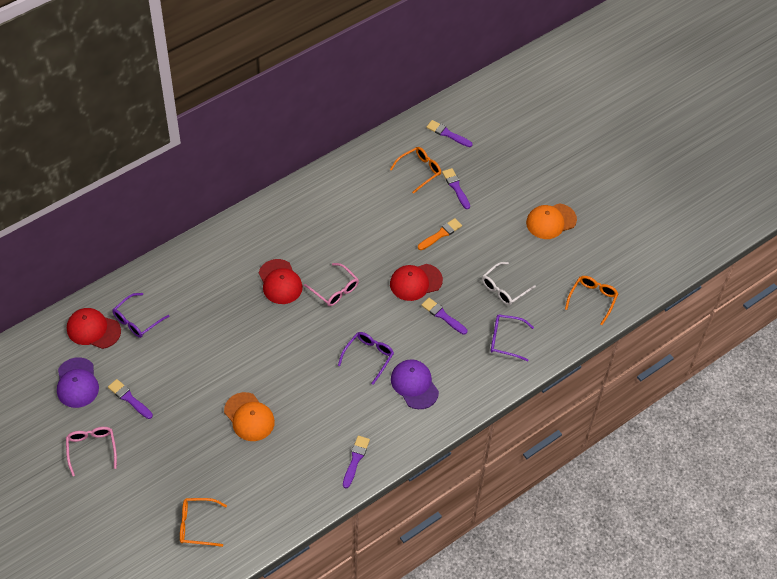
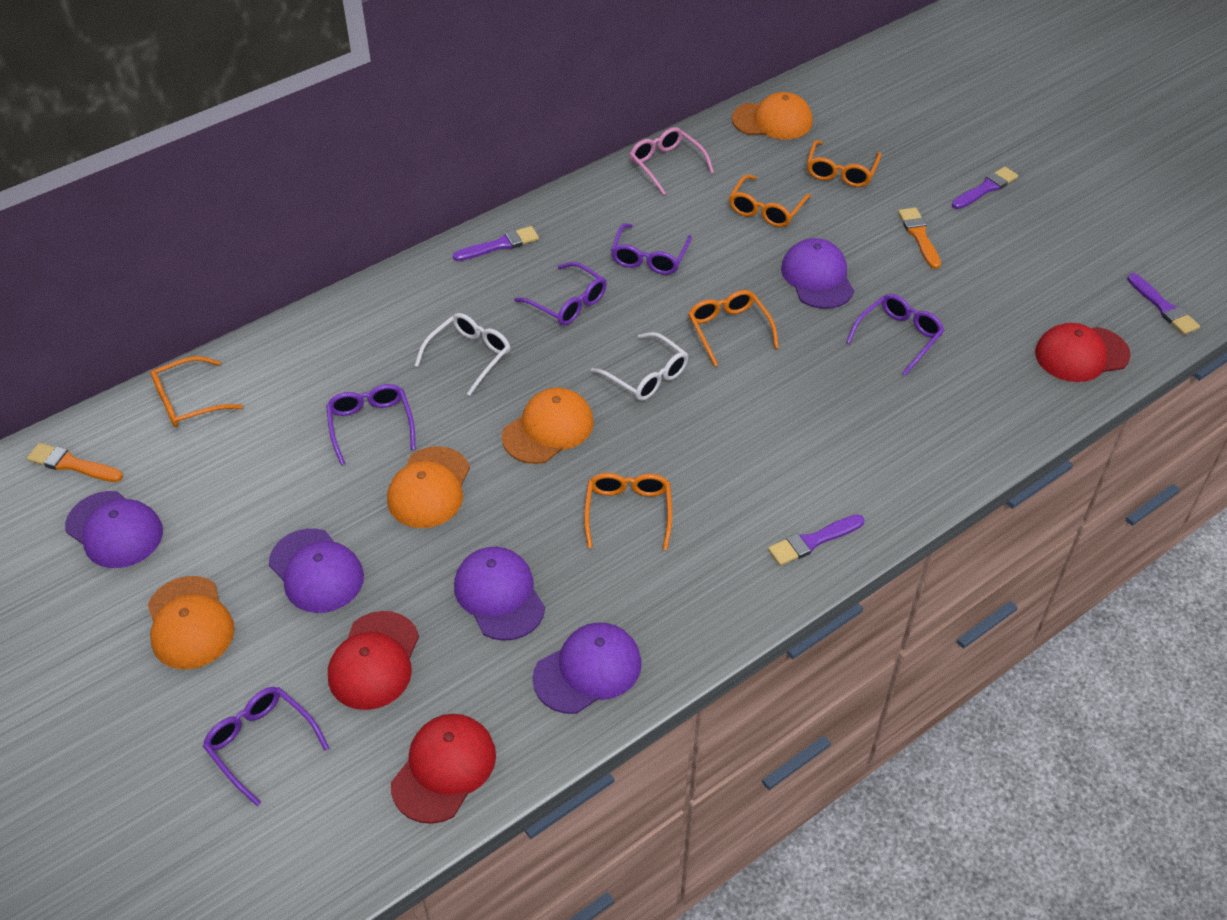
orange brush: [418,218,462,250] = 1 -> [27,443,123,482] [898,207,941,269] = 2
orange cap: [224,392,275,441] [526,203,577,239] = 2 -> [148,576,235,669] [387,446,470,528] [502,387,594,464] [732,92,813,140] = 4
orange glasses: [180,498,227,547] [390,147,441,194] [565,276,618,325] = 3 -> [150,356,243,427] [584,473,672,550] [688,290,779,367] [729,174,811,227] [807,140,881,187] = 5
pink glasses: [66,427,117,476] [304,263,359,306] = 2 -> [630,127,714,195] = 1
purple brush: [108,379,153,419] [343,436,370,488] [421,298,467,335] [426,120,473,147] [442,168,470,209] = 5 -> [453,226,539,261] [768,514,864,566] [952,167,1018,209] [1127,273,1200,335] = 4
purple cap: [57,357,99,408] [391,359,439,409] = 2 -> [65,491,163,568] [269,528,364,613] [454,547,545,641] [533,622,642,714] [781,238,854,309] = 5
purple glasses: [113,293,170,338] [338,332,394,385] [490,314,534,361] = 3 -> [203,687,329,806] [326,384,416,465] [514,262,607,326] [611,223,692,275] [846,294,944,376] = 5
white glasses: [482,262,536,305] = 1 -> [415,313,510,396] [591,332,688,401] = 2

